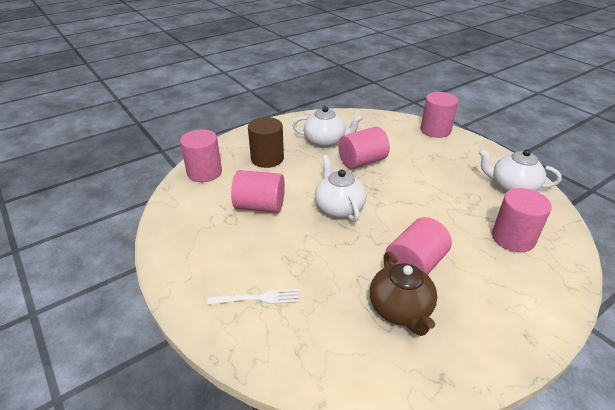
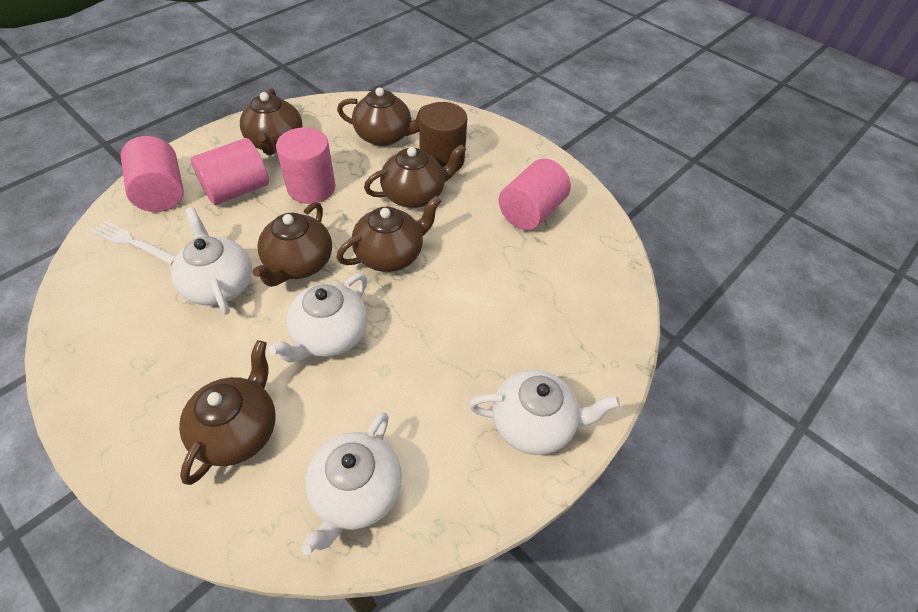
brown teapot: [370,252,437,336] = 1 -> [179,340,276,485] [240,88,302,155] [252,202,332,287] [336,196,441,272] [337,87,429,146] [364,144,466,208] = 6
pink cylinder: [180,129,222,182] [231,170,285,213] [338,127,390,169] [385,217,452,275] [421,92,458,138] [492,188,552,252] = 6 -> [121,136,184,212] [190,138,269,205] [276,127,336,204] [499,159,571,230] = 4
white teapot: [292,106,363,148] [315,155,367,222] [478,149,562,193] = 3 -> [171,207,252,315] [269,273,367,363] [301,412,402,555] [469,370,620,455] = 4

